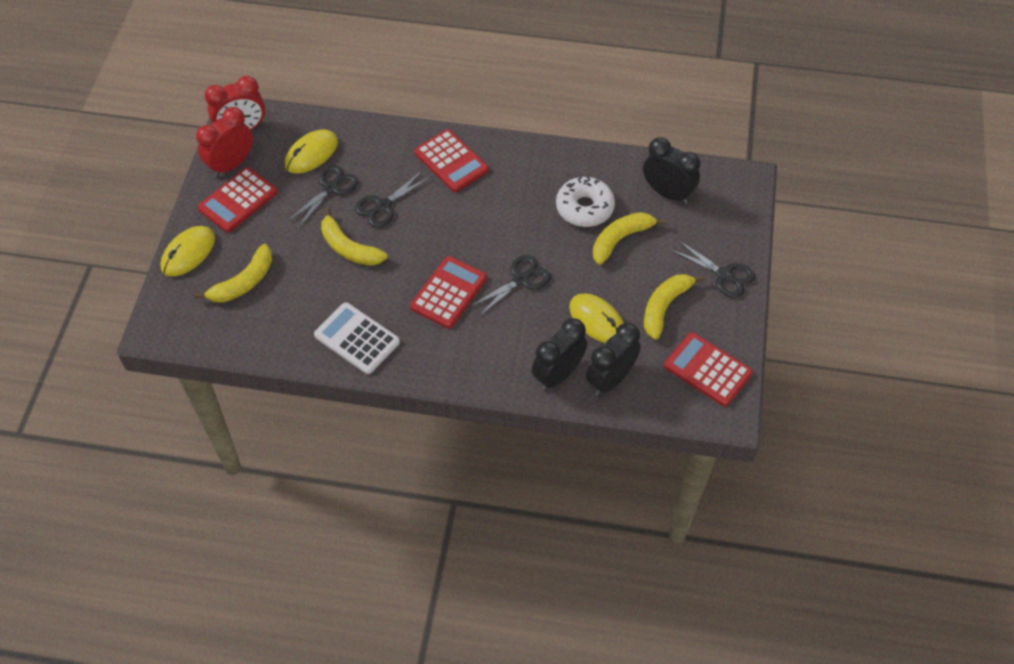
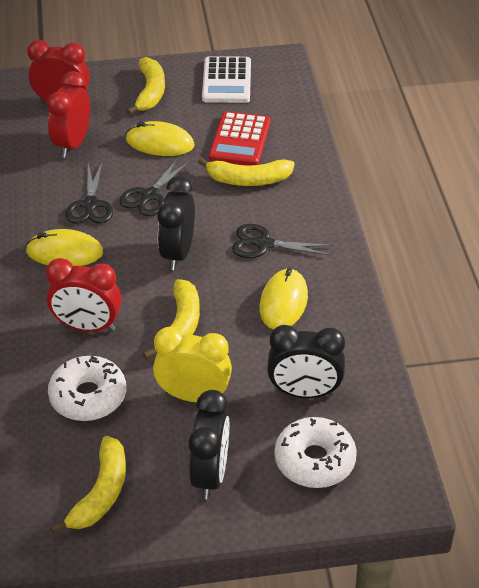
black scissors: [288,165,358,228] [355,171,431,228] [471,255,551,316] [671,241,755,298] = 4 -> [65,161,113,224] [119,157,191,216] [232,224,333,258] = 3
red calculator: [198,167,278,233] [410,256,487,329] [415,129,489,192] [664,332,753,406] = 4 -> [209,111,270,165] = 1
red clock: [196,107,253,177] [204,76,265,130] = 2 -> [27,40,90,102] [46,258,122,332] [47,71,90,158] = 3
white donut: [556,176,615,227] = 1 -> [48,356,126,421] [275,417,357,488] = 2
yellow clock: none = 0 -> [153,327,232,402] = 1

